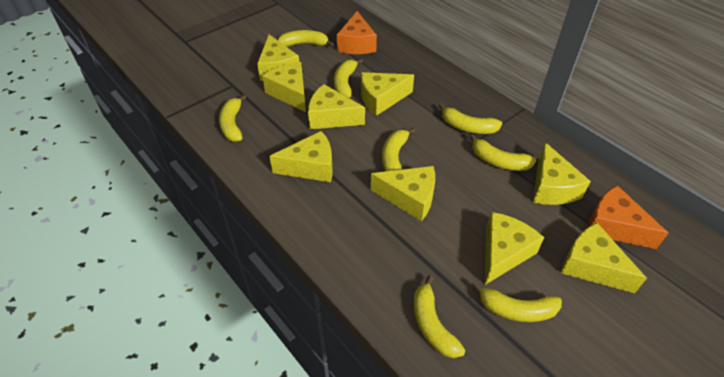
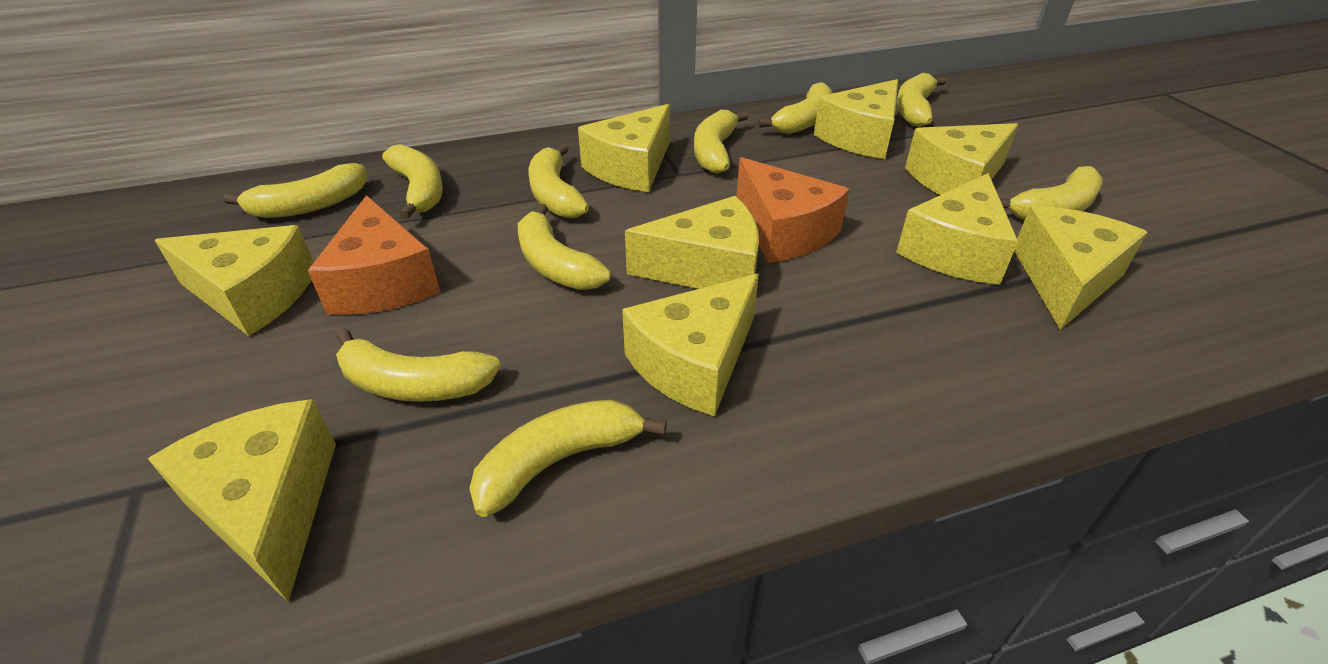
yellow banana: [219,94,247,142] [278,30,334,47] [334,58,363,98] [382,128,415,171] [414,275,465,358] [439,103,502,134] [470,134,536,171] [472,281,562,322] = 8 -> [223,163,367,218] [336,329,501,402] [382,144,443,219] [469,399,667,517] [518,204,611,290] [528,144,589,218] [694,110,749,174] [758,82,833,134] [896,73,946,127] [1000,166,1103,220] = 10

